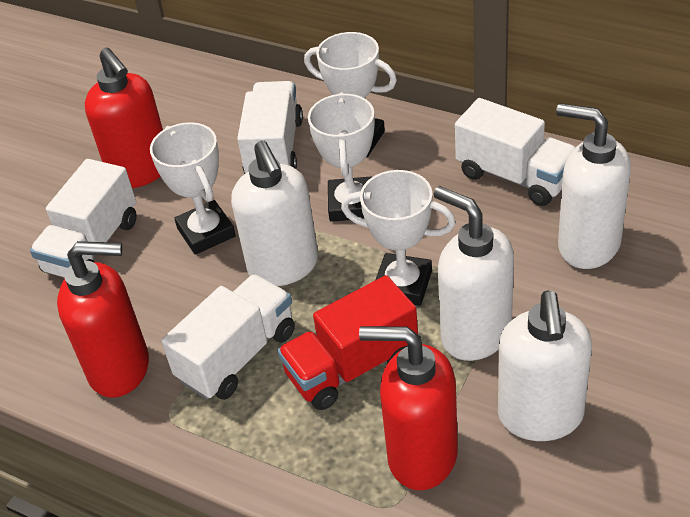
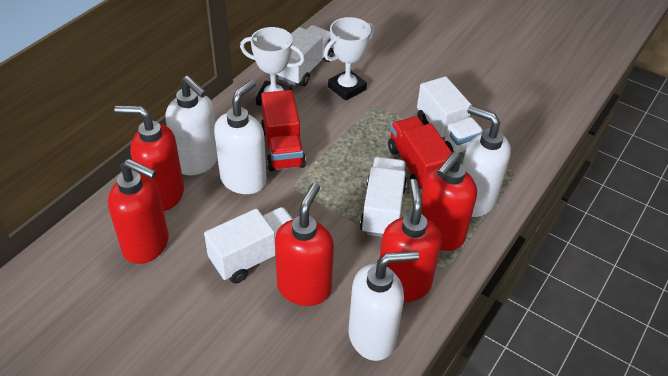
red soap dispenser: [57,241,149,398] [85,47,163,188] [359,326,458,490] = 3 -> [108,159,169,264] [114,106,184,211] [275,183,334,306] [380,179,442,302] [421,151,477,251] = 5
red truck: [277,275,418,410] = 1 -> [261,90,306,171] [388,117,452,189] = 2
white trophy: [150,122,236,255] [304,32,397,157] [308,92,375,222] [341,170,456,306] = 4 -> [240,27,305,106] [324,17,375,101] = 2

